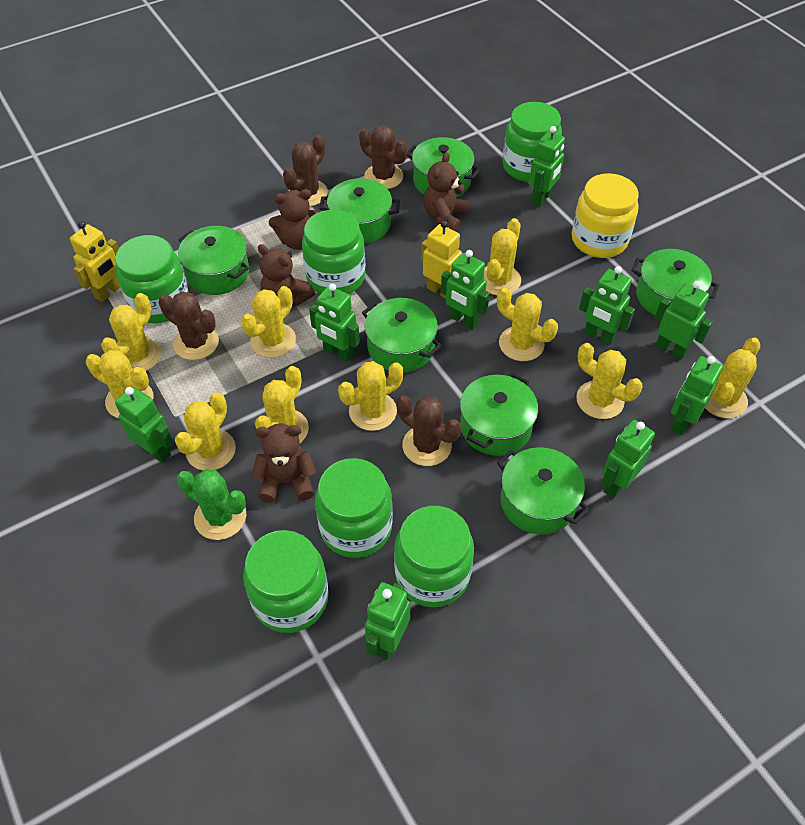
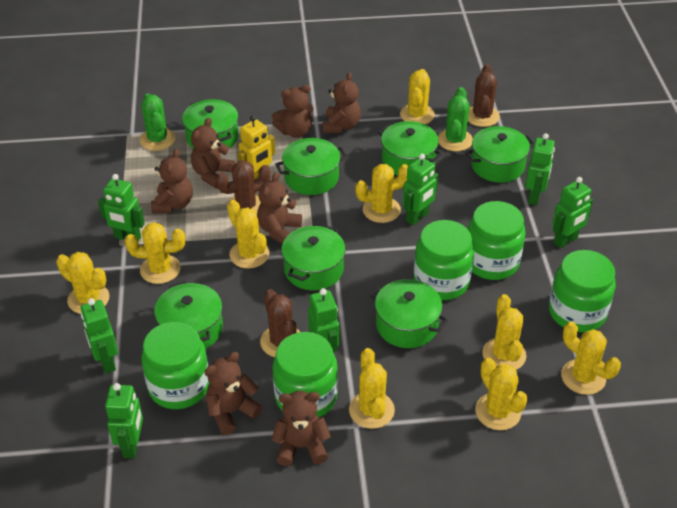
brown cactus: [159,292,219,360] [283,135,328,206] [359,125,407,189] [397,395,461,466] = 4 -> [216,160,271,214] [260,289,300,357] [468,64,500,127] = 3
brown teddy bear: [251,423,317,503] [258,244,315,307] [269,189,319,250] [424,152,469,232] = 4 -> [151,148,193,213] [191,118,235,189] [205,352,262,435] [257,172,302,244] [272,84,313,138] [272,391,331,466] [322,72,361,133] = 7
green cactus: [177,470,246,540] = 1 -> [140,93,176,151] [438,87,473,152] = 2
green jar: [115,235,189,323] [243,530,329,633] [302,210,366,294] [315,458,393,558] [394,506,474,607] [503,102,562,182] = 6 -> [141,322,210,409] [273,332,338,417] [414,220,474,300] [468,201,526,280] [549,250,616,332] = 5
green robot: [115,386,173,463] [309,283,360,362] [365,582,411,659] [441,250,490,329] [529,126,565,207] [579,266,635,345] [602,420,655,499] [654,281,713,360] [671,356,723,435] = 9 -> [81,298,118,373] [98,174,145,241] [105,383,143,458] [308,288,339,352] [403,154,438,225] [525,133,555,205] [552,177,593,248] = 7
yellow cactus: [86,350,154,418] [101,293,161,371] [175,392,236,470] [241,286,296,358] [255,366,309,444] [338,361,403,431] [483,218,521,295] [497,288,558,361] [576,343,643,419] [705,338,760,418] = 10 -> [56,252,109,314] [125,222,185,284] [227,200,269,268] [349,348,395,429] [355,164,408,223] [400,69,435,124] [475,358,528,430] [482,294,527,370] [561,322,621,395] = 9
yellow jar: [572,173,639,258] = 1 -> none = 0
yellow robot: [70,221,120,302] [421,221,462,299] = 2 -> [238,115,275,180] = 1

